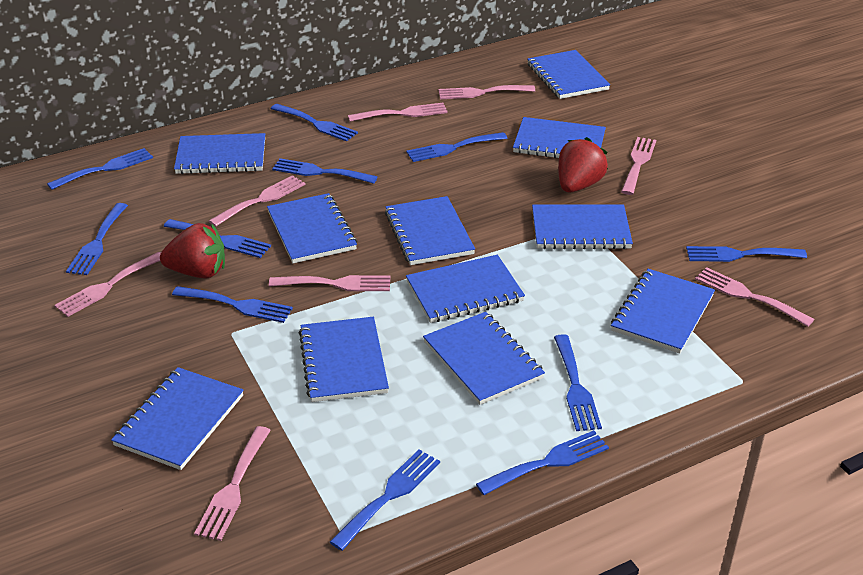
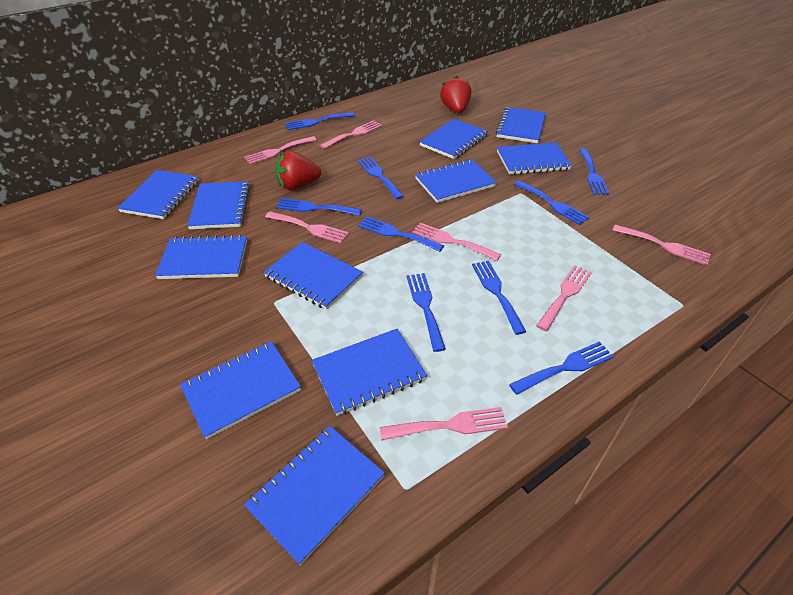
blue fork: [47,148,153,190] [66,203,128,275] [164,219,271,258] [172,286,293,323] [271,104,358,142] [272,158,377,184] [330,449,440,551] [406,132,508,162] [476,430,609,495] [554,334,602,431] [686,246,807,262] = 11 -> [276,198,362,216] [285,112,355,130] [358,157,404,200] [358,217,444,252] [407,273,446,352] [472,261,527,335] [509,341,614,395] [514,180,590,225] [579,149,609,195] = 9
pink fork: [55,252,161,317] [194,426,271,541] [209,175,306,227] [269,275,390,291] [348,103,448,122] [438,85,535,99] [621,137,656,195] [695,267,814,327] = 8 -> [244,136,317,164] [265,211,349,243] [320,120,382,149] [380,407,508,440] [412,223,501,261] [536,265,592,331] [612,225,711,265] = 7

